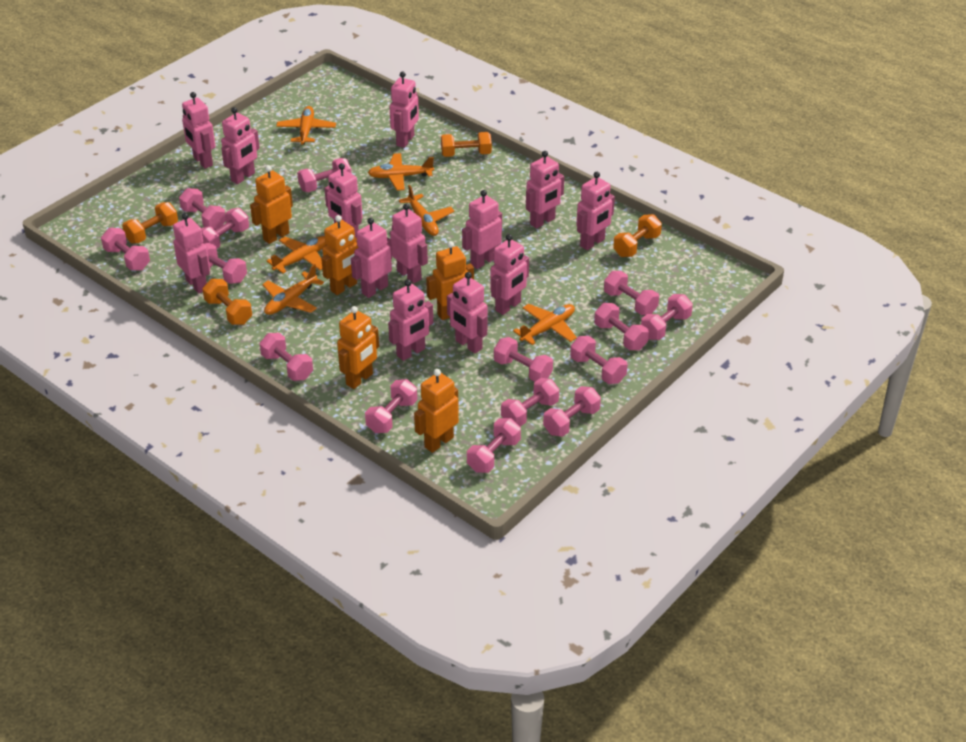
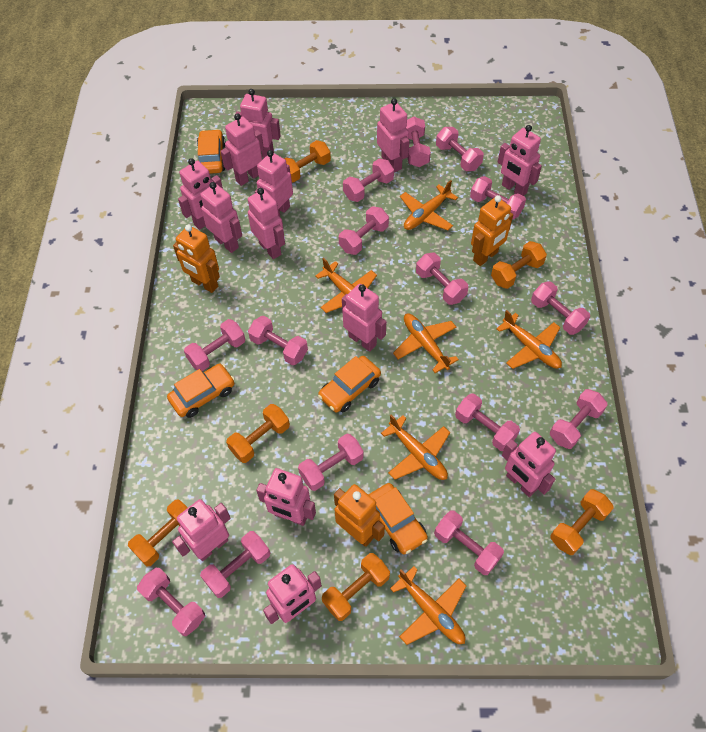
orange car: none = 0 -> [167,364,235,418] [197,129,226,174] [318,356,381,412] [368,483,428,554] = 4
orange dumbbell: [122,202,178,243] [203,279,252,325] [441,132,492,157] [613,214,662,257] = 4 -> [128,499,188,566] [226,404,290,463] [284,140,331,183] [322,553,390,621] [491,241,547,289] [550,489,614,555] = 6
orange robot: [250,165,293,244] [321,215,358,295] [337,306,379,389] [414,369,459,453] [426,241,474,320] = 5 -> [173,224,220,293] [334,484,385,547] [471,195,513,266] = 3

